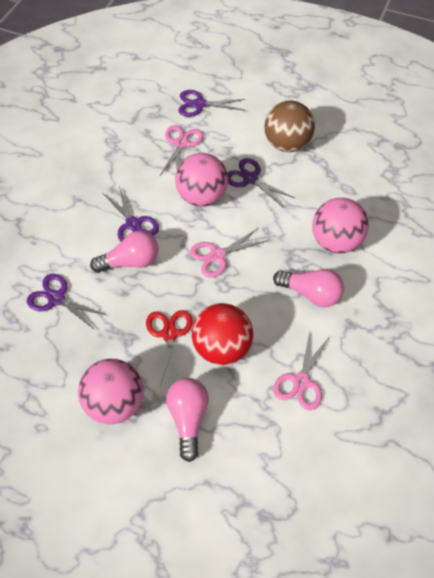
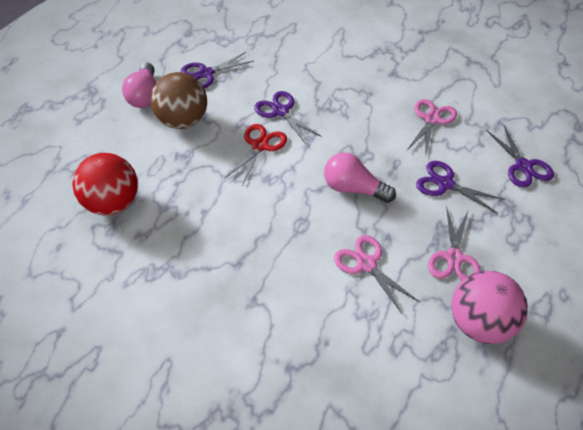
pink ball: [78,359,144,424] [175,153,228,207] [312,198,369,254] = 3 -> [451,271,528,344] = 1
pink light bulb: [90,231,158,273] [166,378,209,462] [273,269,344,307] = 3 -> [122,62,157,108] [324,152,396,203] = 2

